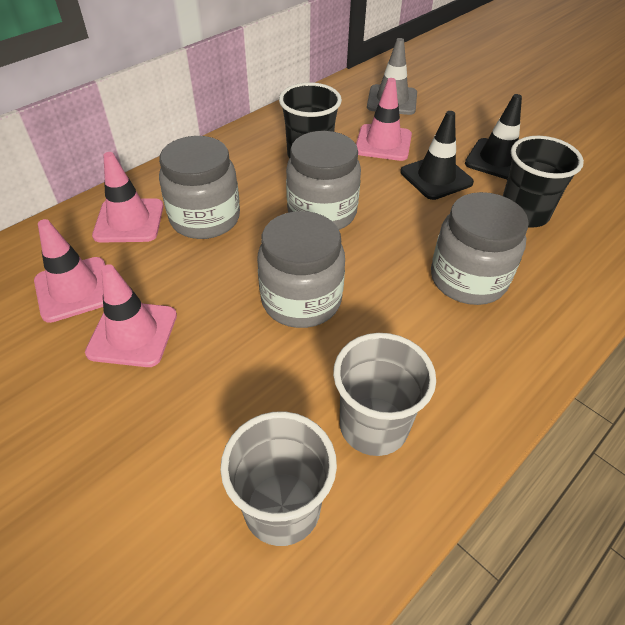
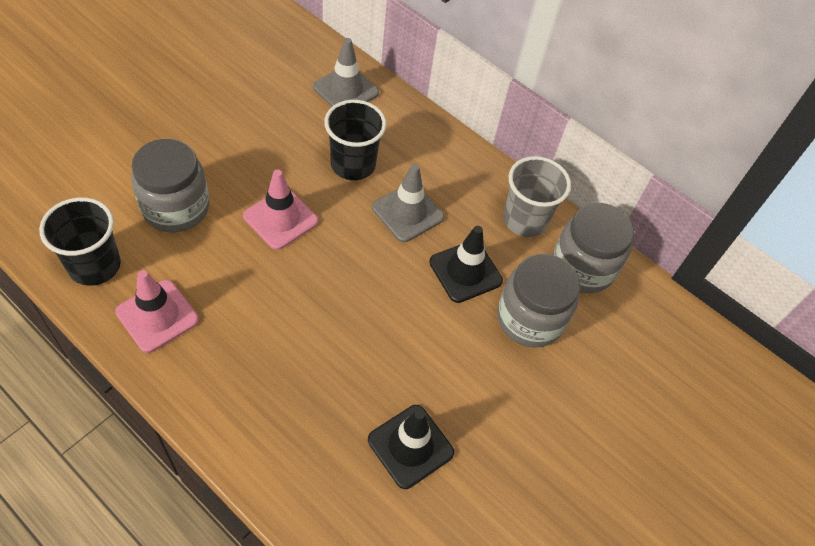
grey cup: [220,411,337,546] [333,333,436,456] = 2 -> [503,156,571,237] = 1
grey jar: [159,136,240,239] [257,211,345,328] [286,131,361,230] [431,192,529,305] = 4 -> [131,139,209,233] [497,254,580,348] [553,203,634,293] = 3
grey traffic cone: [367,38,417,115] = 1 -> [313,38,379,107] [372,164,444,242] = 2
pink traffic cone: [34,219,105,323] [85,264,177,367] [92,152,164,243] [356,78,412,161] = 4 -> [115,270,199,353] [243,170,318,250] = 2

